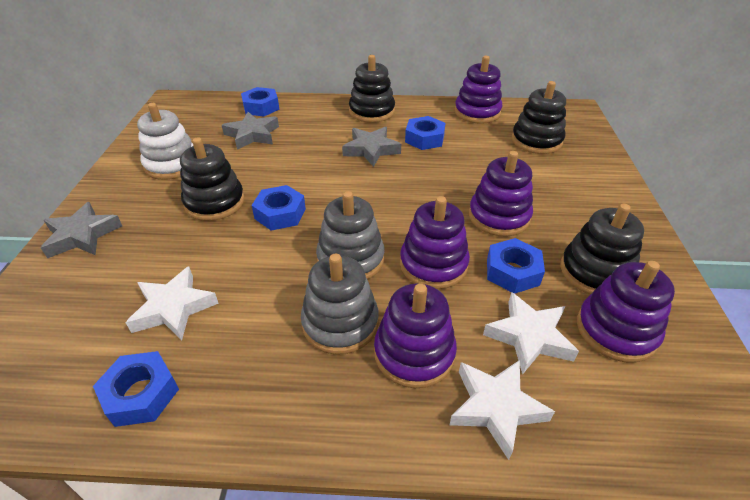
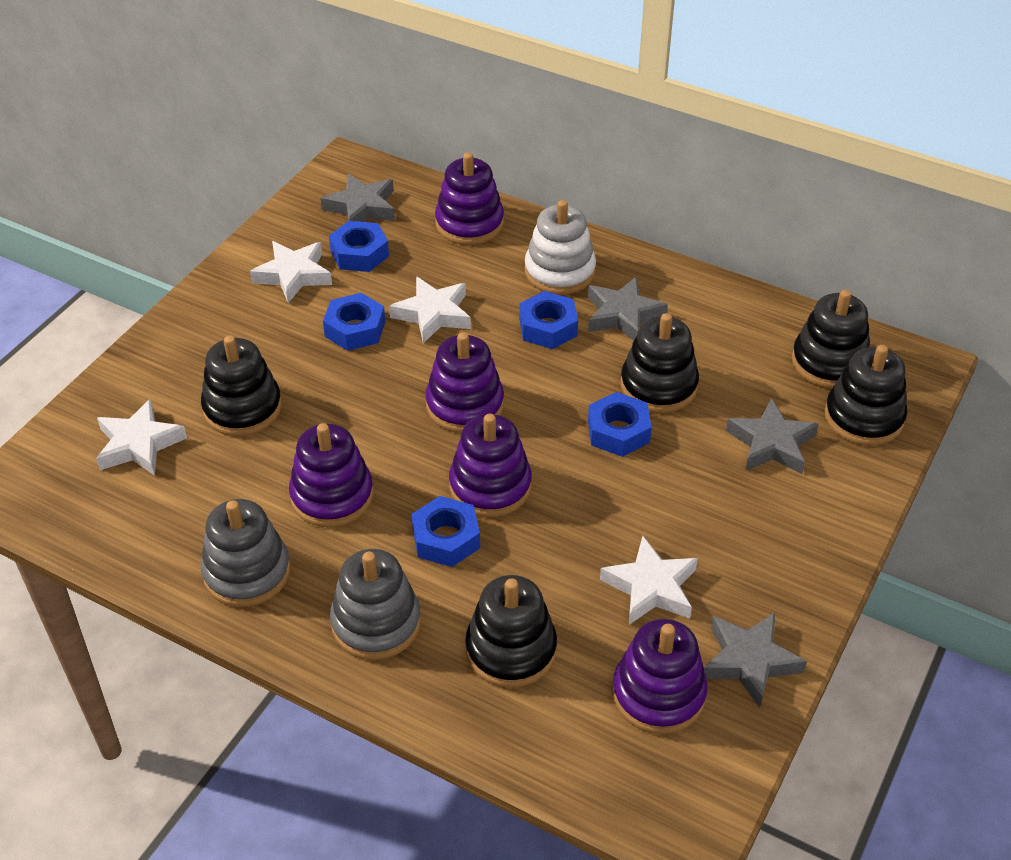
black stacking toy: [180,137,245,221] [349,55,395,123] [512,81,566,154] [560,204,644,295] = 4 -> [201,336,282,436] [465,575,557,688] [621,313,699,413] [792,290,870,388] [825,345,907,446] = 5
grey star: [41,202,122,259] [222,112,279,150] [342,127,401,167] = 3 -> [320,173,395,222] [588,276,668,341] [704,613,807,708] [726,398,819,474] = 4
white star: [125,266,219,340] [449,360,555,460] [483,292,579,375] = 3 -> [96,399,187,476] [250,241,332,303] [389,276,471,344] [600,536,698,625] = 4

